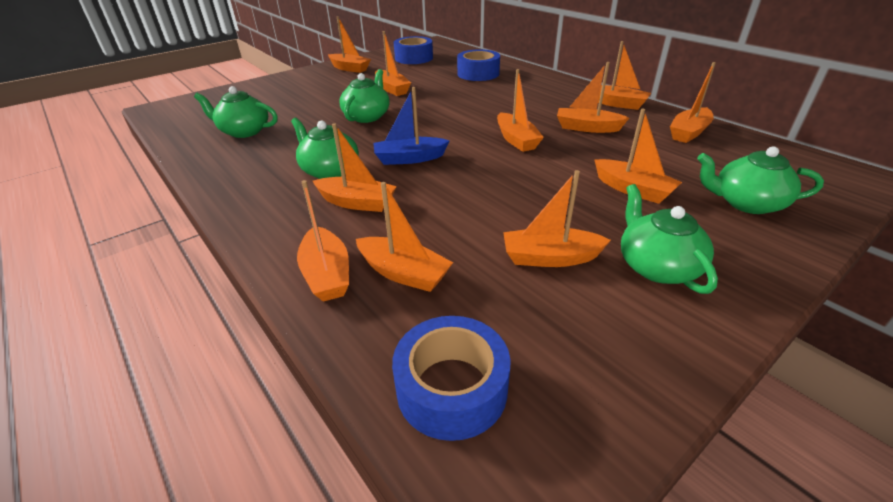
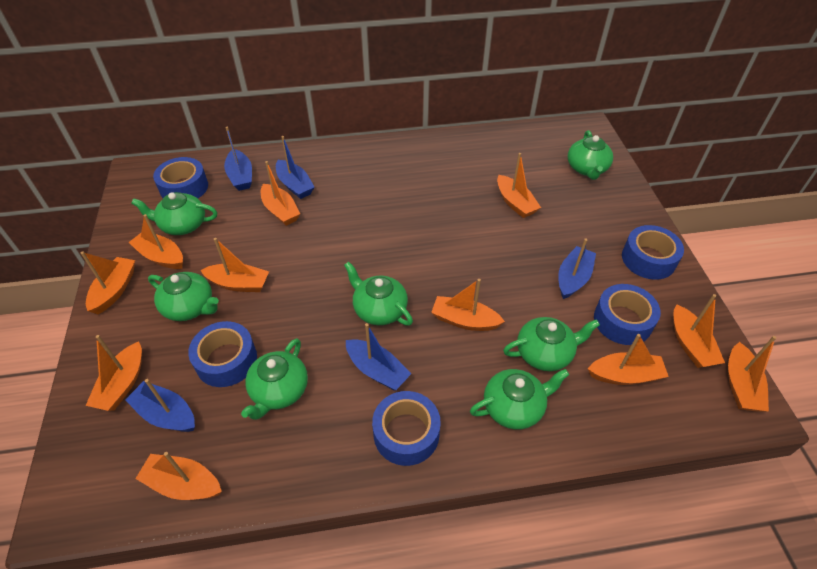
blue boat: [373,87,449,165] = 1 -> [125,379,195,432] [224,127,252,191] [276,136,315,199] [346,323,412,390] [558,238,596,299] = 5
blue tape: [392,316,510,441] [394,36,433,64] [457,49,500,81] = 3 -> [153,157,208,198] [188,321,257,387] [372,391,441,466] [594,284,661,345] [622,225,684,280] = 5
green teapot: [194,86,278,138] [291,118,359,179] [339,69,390,123] [621,184,718,294] [697,146,824,214] = 5 -> [131,192,217,235] [148,272,219,321] [241,338,308,420] [344,262,413,325] [470,369,569,430] [503,317,600,371] [568,130,613,180] = 7

